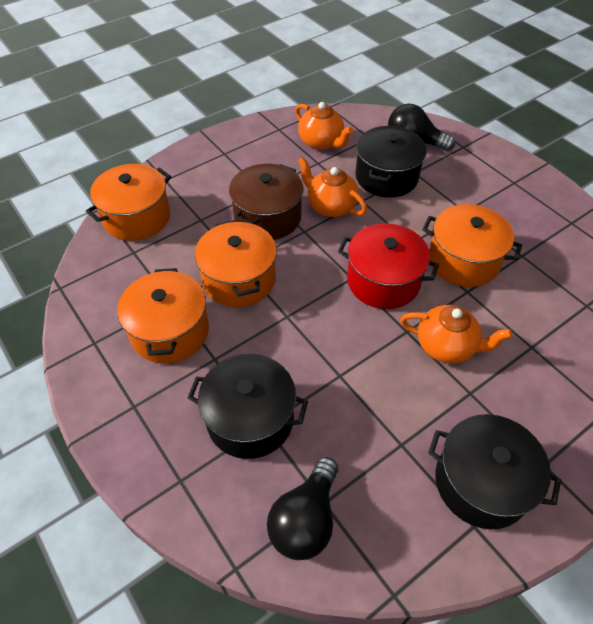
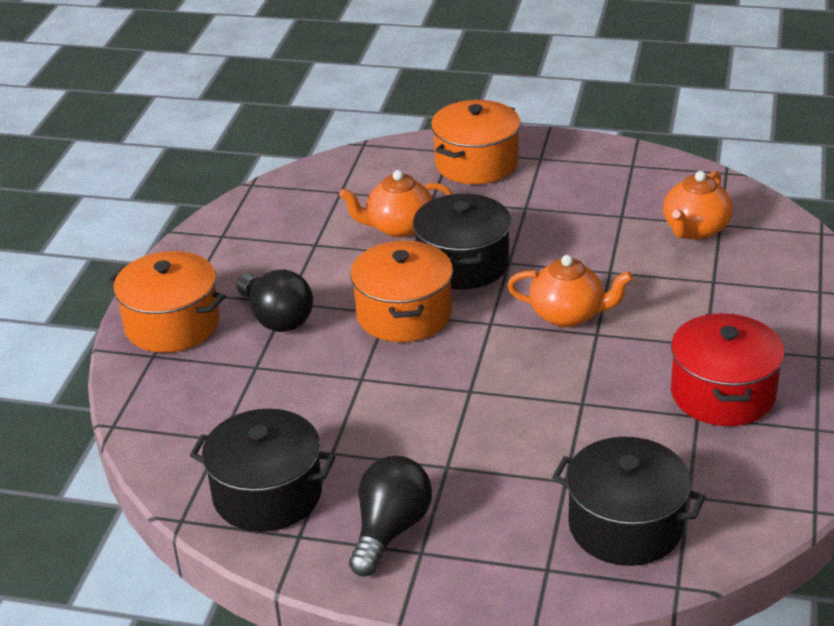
brown pot: [229,164,303,240] = 1 -> none = 0
orange pot: [86,164,171,241] [117,268,209,363] [195,220,277,307] [422,204,522,287] = 4 -> [108,251,226,353] [350,241,453,342] [431,100,521,184] = 3

